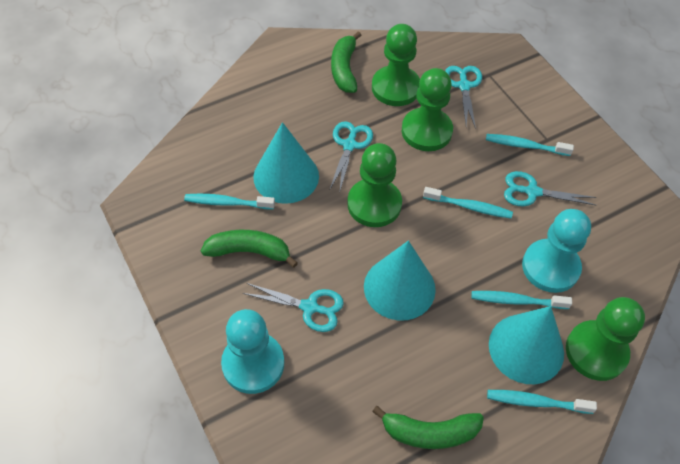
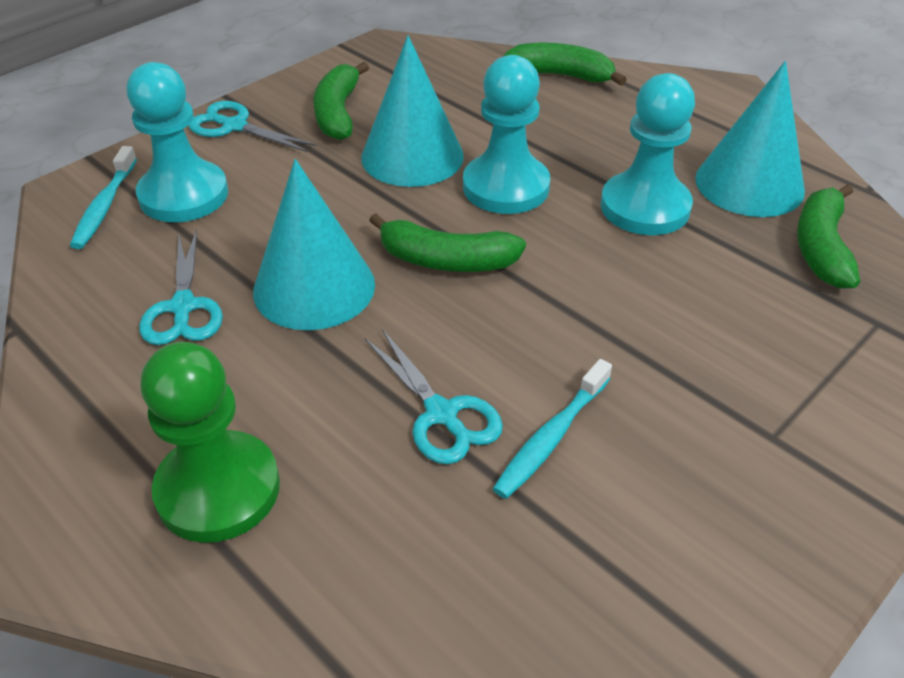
green banana: [201,230,298,268] [331,31,361,93] [372,406,484,449] = 3 -> [313,62,369,140] [369,213,526,272] [504,43,627,86] [797,184,860,288] = 4
green pawn: [347,143,402,227] [372,24,420,106] [402,68,453,151] [566,297,645,381] = 4 -> [141,342,280,543] = 1
turquoise pawn: [221,309,284,394] [522,209,591,293] = 2 -> [127,62,228,222] [463,55,550,214] [601,73,695,235] = 3
turquoise scissors: [243,283,344,332] [329,121,373,194] [445,66,482,129] [504,171,597,206] = 4 -> [139,229,223,345] [188,101,316,152] [365,329,503,464] = 3
turquoise toothbrush: [184,194,275,209] [423,187,513,219] [471,291,572,309] [486,134,574,156] [487,390,597,414] = 5 -> [70,146,137,249] [493,359,612,499] = 2

